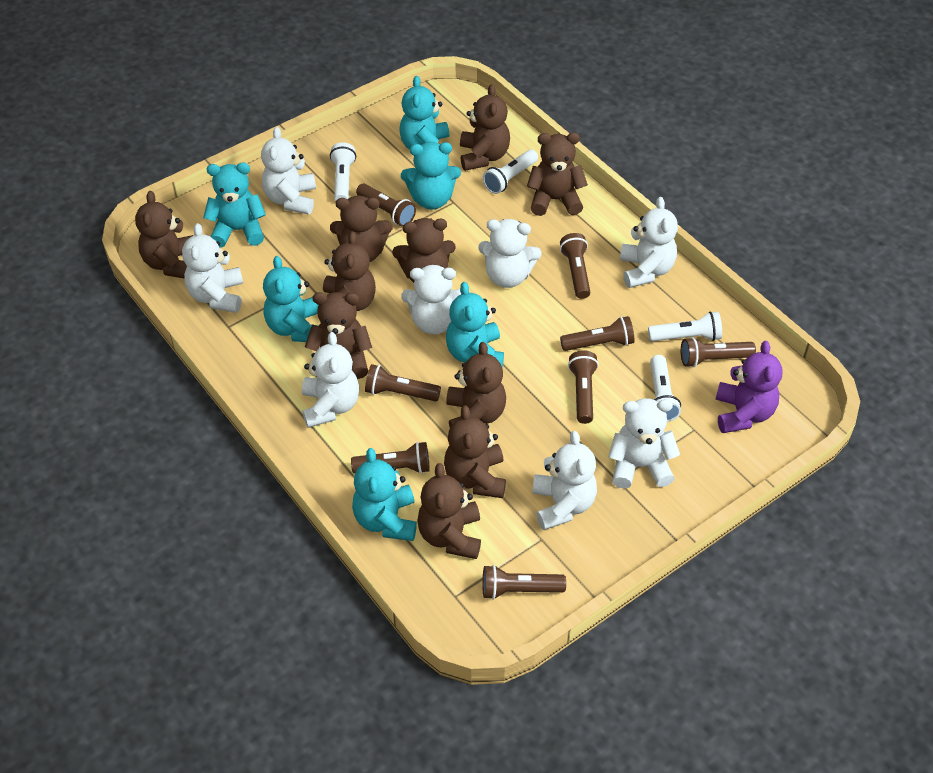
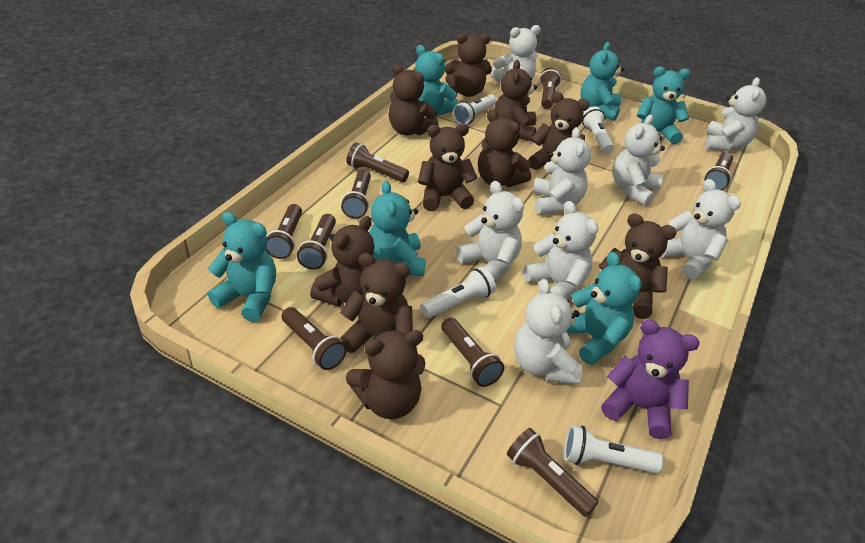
brown flashlight: [351,442,430,474] [356,184,416,227] [365,364,441,401] [482,565,566,600] [560,233,590,299] [560,316,634,351] [568,350,599,424] [681,337,756,367] = 8 -> [266,204,302,259] [282,307,347,370] [297,214,336,270] [341,170,371,219] [346,143,409,182] [441,318,504,387] [507,428,598,517] [540,67,561,109] [704,152,733,190] = 9

